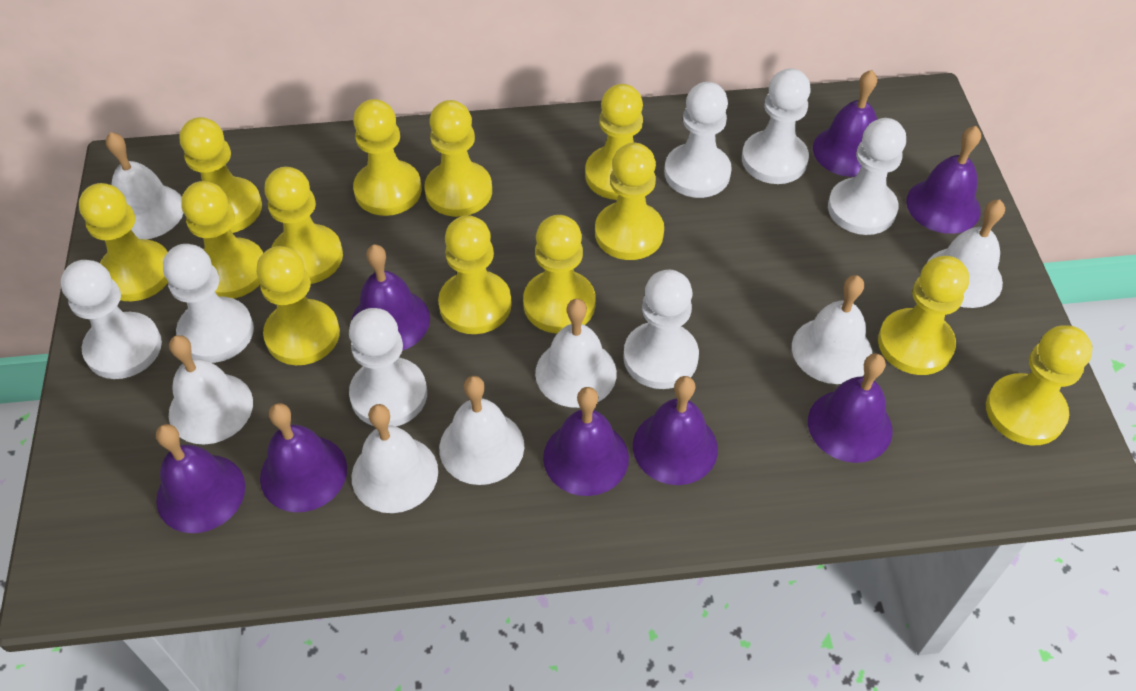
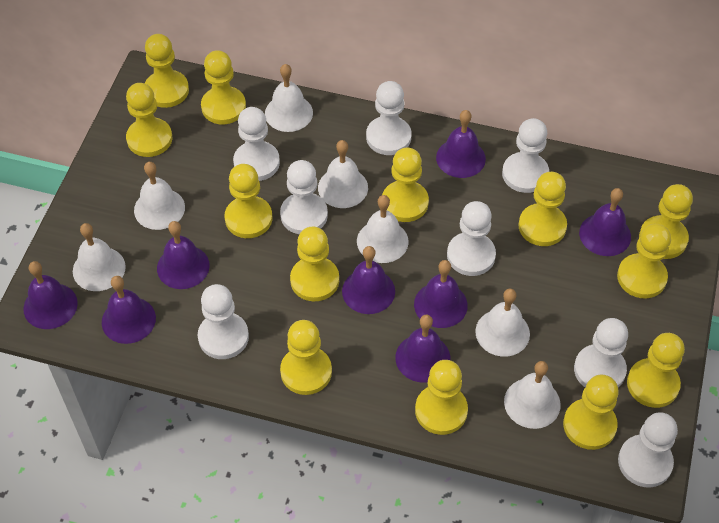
white pawn: [61,260,162,379] [163,244,254,363] [349,308,427,426] [623,270,699,389] [664,82,732,198] [742,68,811,184] [828,118,906,235] = 7 -> [198,284,249,359] [233,107,280,181] [280,160,328,234] [366,81,412,155] [447,201,496,276] [502,118,549,193] [574,318,628,388] [618,412,678,487] = 8

